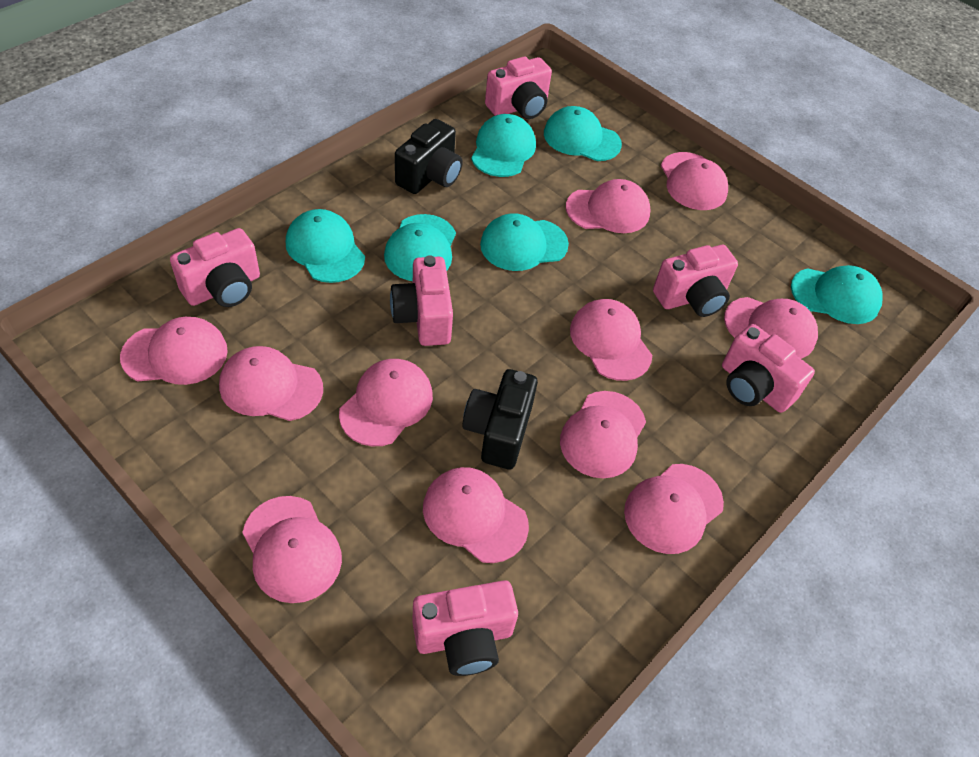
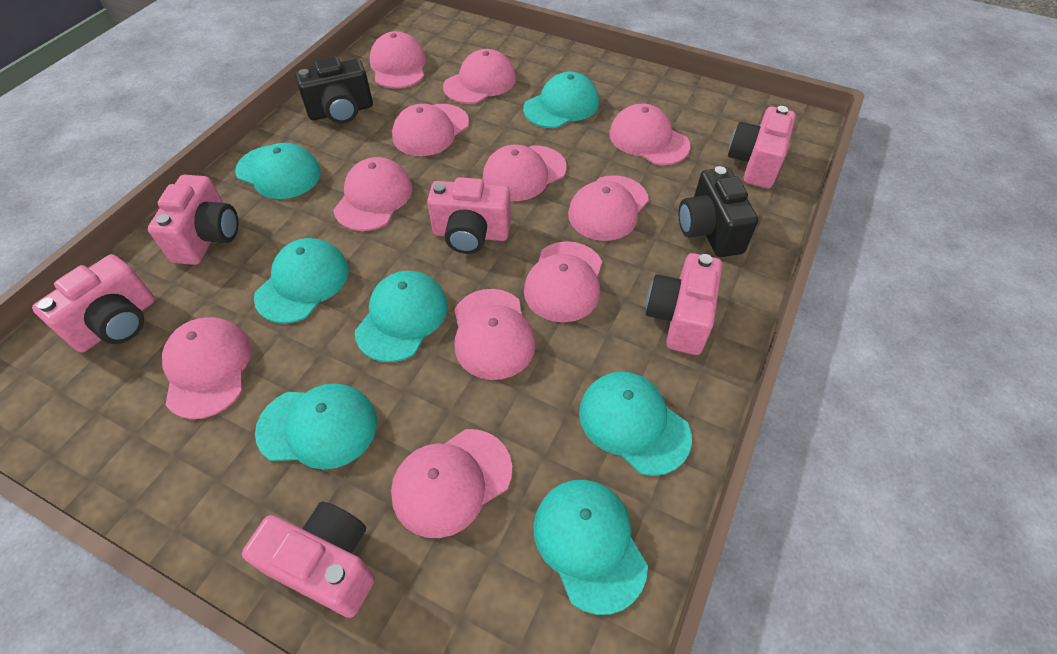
turquoise cap: [286,209,365,283] [384,214,456,281] [471,114,536,177] [480,213,569,271] [544,106,622,161] [791,265,883,324] = 6 -> [235,143,321,199] [254,238,349,323] [255,383,377,470] [355,271,448,362] [523,72,599,128] [533,480,648,615] [579,372,692,476] = 7

